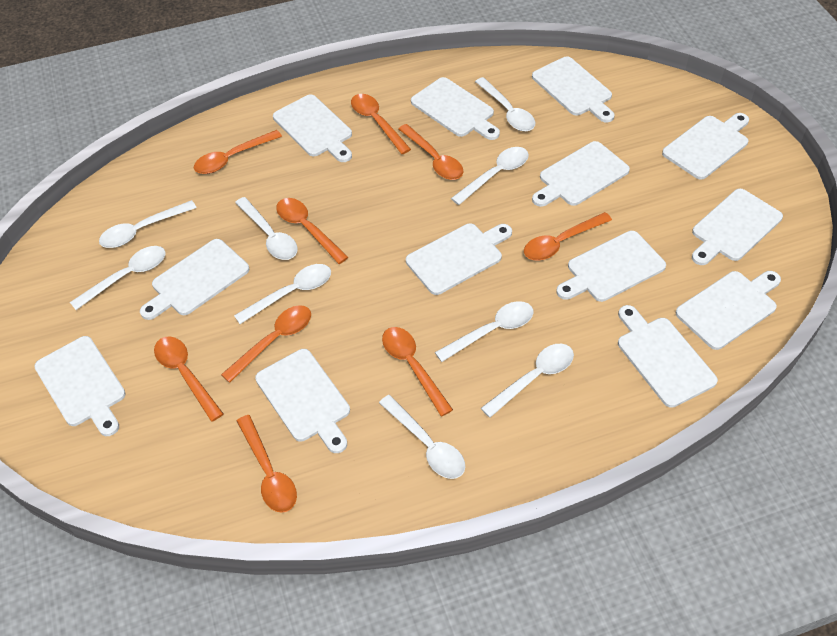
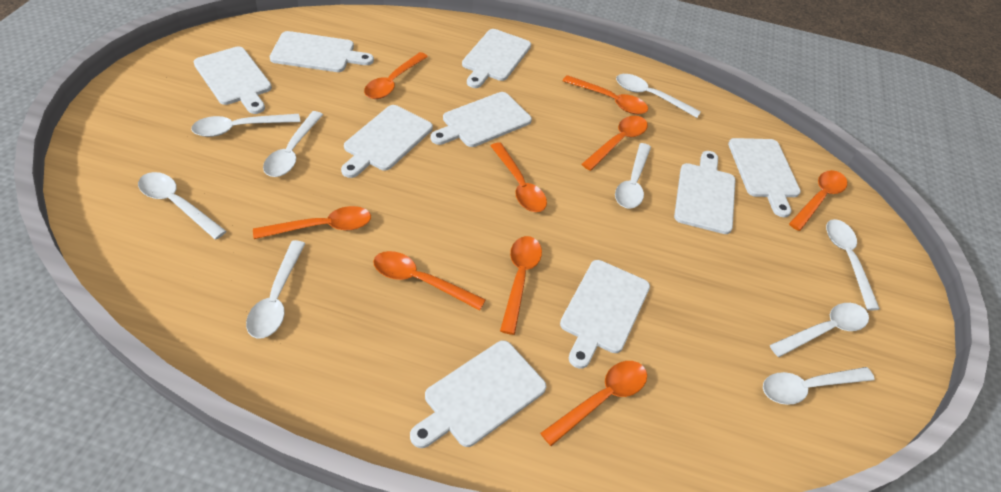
white cutting board: [34,336,126,436] [140,239,249,320] [255,349,350,453] [273,94,352,162] [406,223,512,295] [411,77,500,140] [532,56,615,123] [532,141,630,207] [556,231,666,302] [618,305,718,408] [662,113,749,179] [676,271,781,350] [692,188,783,265] = 13 -> [194,47,272,114] [270,31,374,72] [341,105,433,178] [410,341,547,448] [431,92,532,147] [462,29,531,88] [560,260,650,369] [674,151,735,234] [728,138,801,217] = 9

